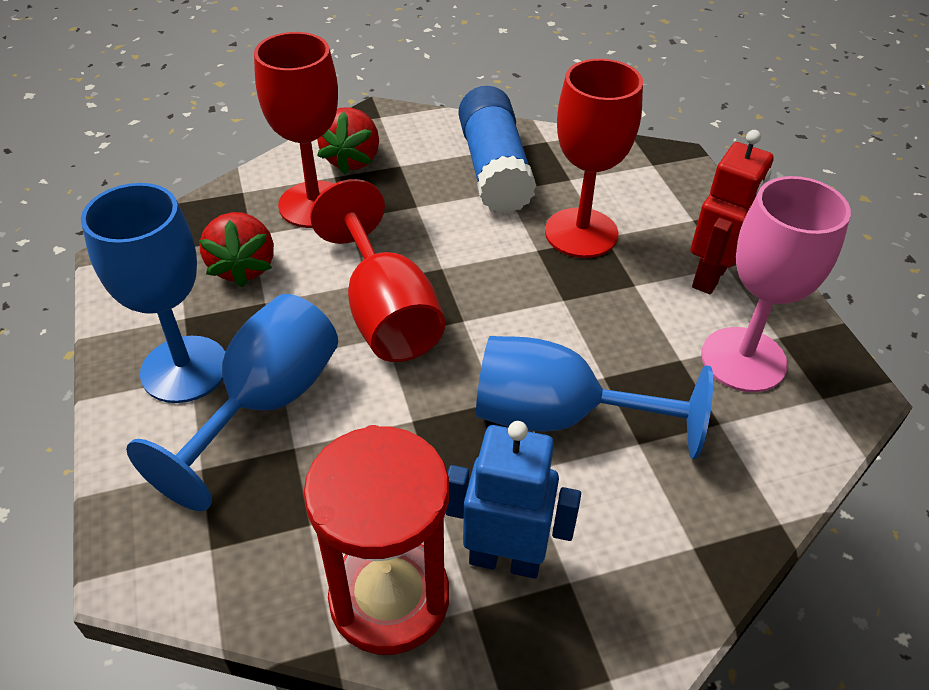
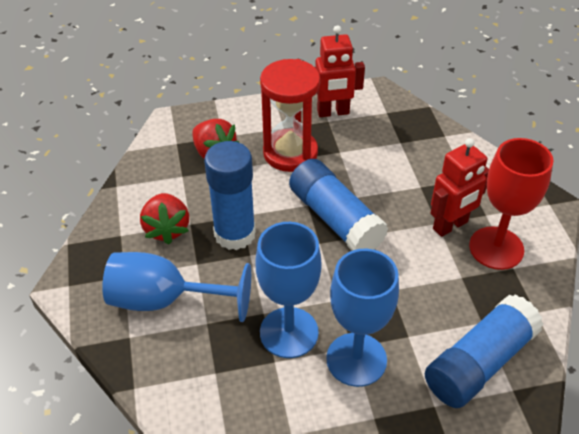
blue glue stick: [459,86,536,214] = 1 -> [204,141,256,250] [289,159,388,251] [425,294,544,408] = 3
blue robot: [446,421,581,579] = 1 -> none = 0
pink goblet: [701,176,851,392] = 1 -> none = 0
red goblet: [254,32,338,228] [310,179,445,362] [545,59,643,258] = 3 -> [469,138,554,270] = 1
red robot: [690,130,774,294] = 1 -> [315,25,365,117] [430,138,489,237] = 2

